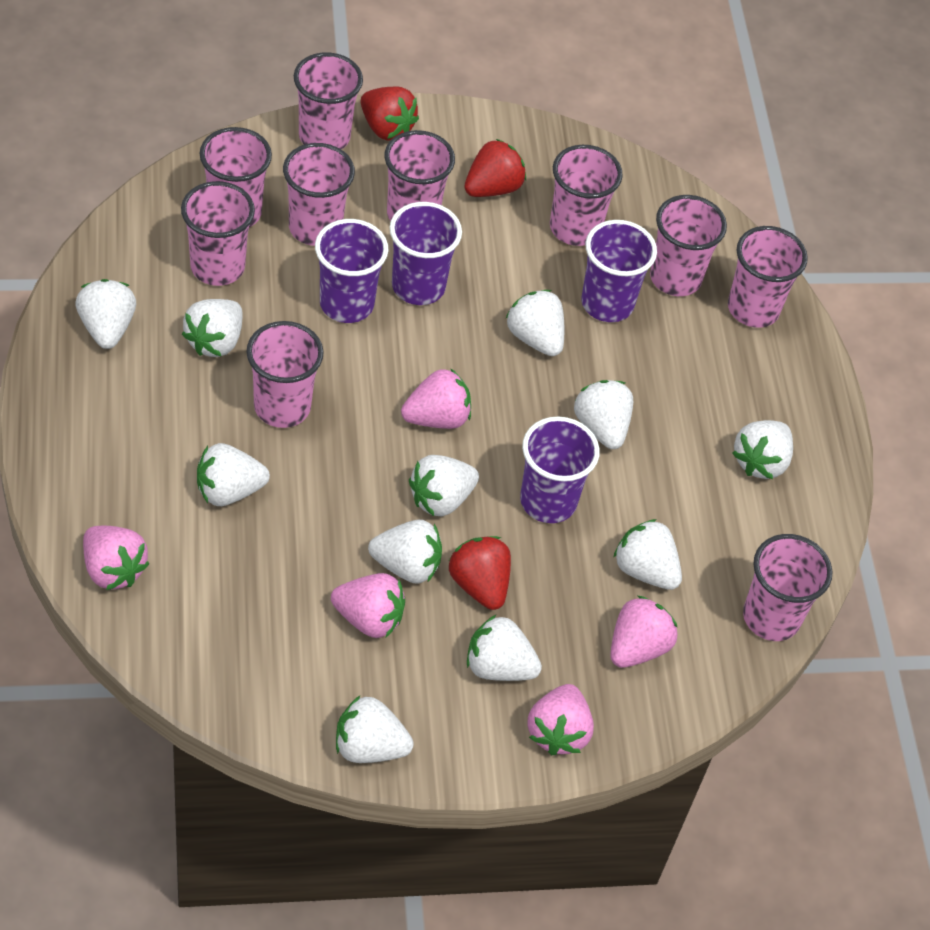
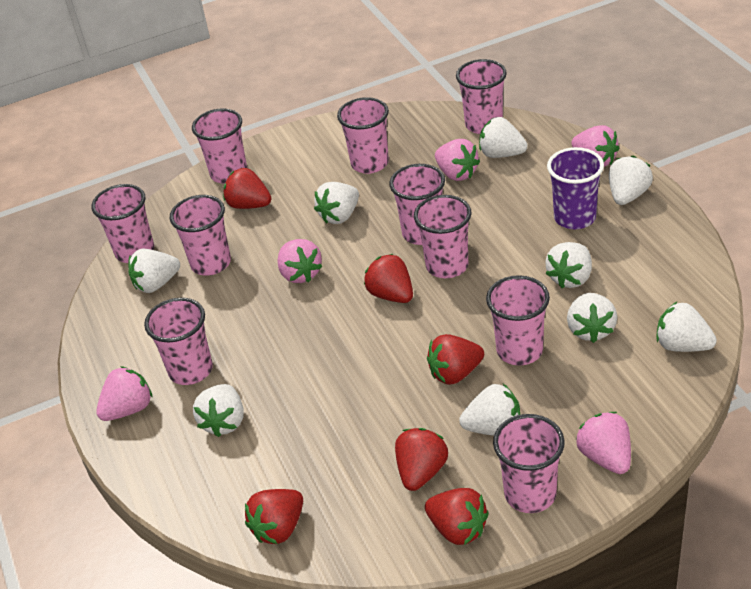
purple cup: [315,219,389,323] [389,202,462,305] [520,416,600,523] [581,220,657,322] = 4 -> [547,147,604,229] = 1
red strawberry: [361,87,419,141] [449,536,511,610] [464,139,526,197] = 3 -> [223,168,271,209] [245,489,303,544] [364,254,413,303] [395,428,448,491] [425,488,489,545] [427,334,484,385] = 6
white strawberry: [75,279,136,349] [182,299,243,357] [197,443,270,506] [336,696,414,763] [368,520,442,584] [409,455,479,517] [467,615,542,681] [506,290,564,356] [574,380,633,449] [613,519,682,590] [732,420,793,479] = 11 -> [128,249,180,293] [193,384,244,437] [314,182,359,224] [459,384,520,436] [479,117,528,158] [545,242,592,288] [567,293,617,343] [609,156,653,205] [656,301,717,352] = 9

